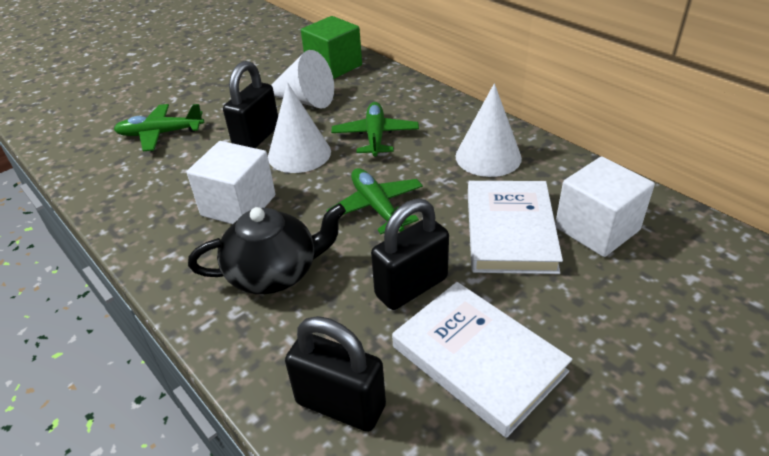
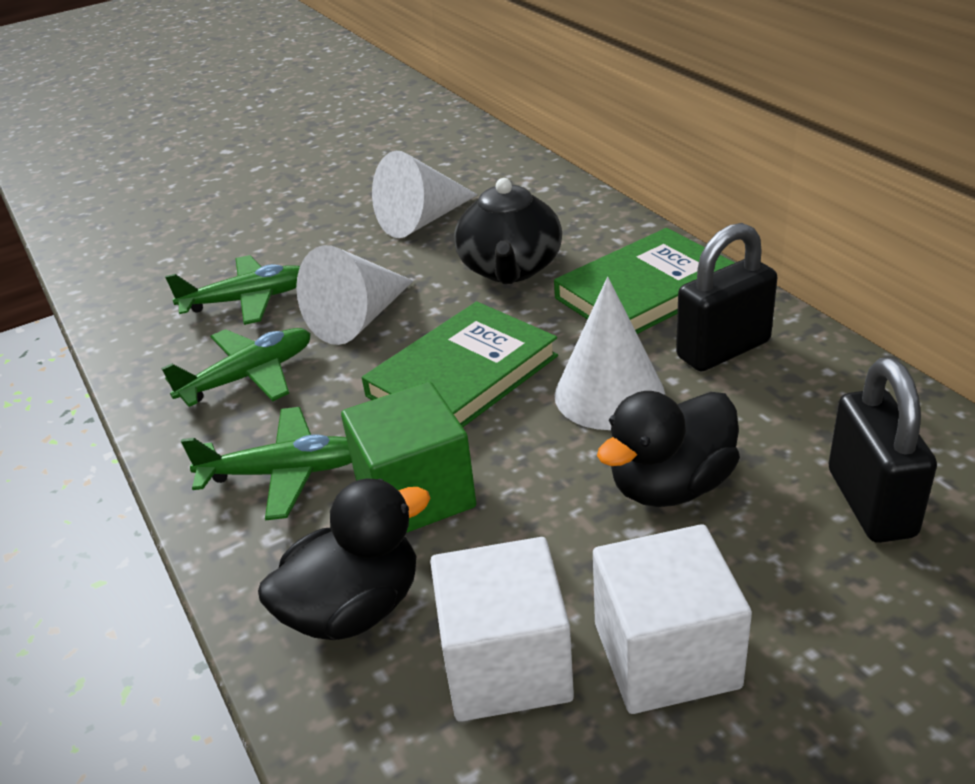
black duck: none = 0 -> [258,478,430,640] [597,391,740,507] = 2
black padlock: [223,61,278,148] [285,316,386,432] [371,199,449,310] = 3 -> [676,223,777,371] [828,357,937,543] = 2
green book: none = 0 -> [362,301,558,427] [554,228,735,334] = 2
white book: [392,282,573,438] [468,181,563,274] = 2 -> none = 0

